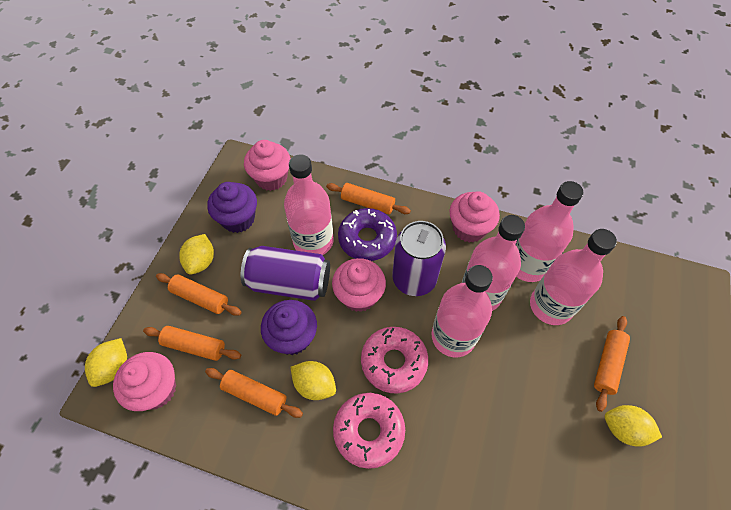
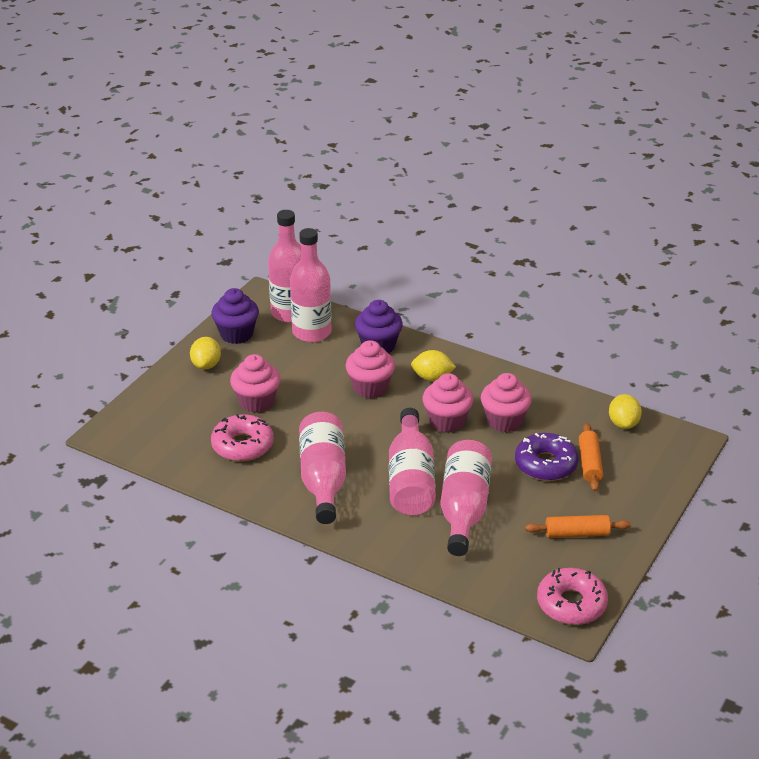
orange rolling pin: [143,326,241,361] [156,273,241,316] [205,368,303,418] [326,183,411,214] [594,316,630,412] = 5 -> [525,515,631,538] [579,423,603,492] = 2
purple can: [241,246,330,301] [392,221,446,296] = 2 -> none = 0
yellow lemon: [85,338,127,387] [179,234,214,275] [291,361,336,400] [605,405,662,447] = 4 -> [190,337,221,370] [411,350,456,381] [609,394,642,429] = 3

